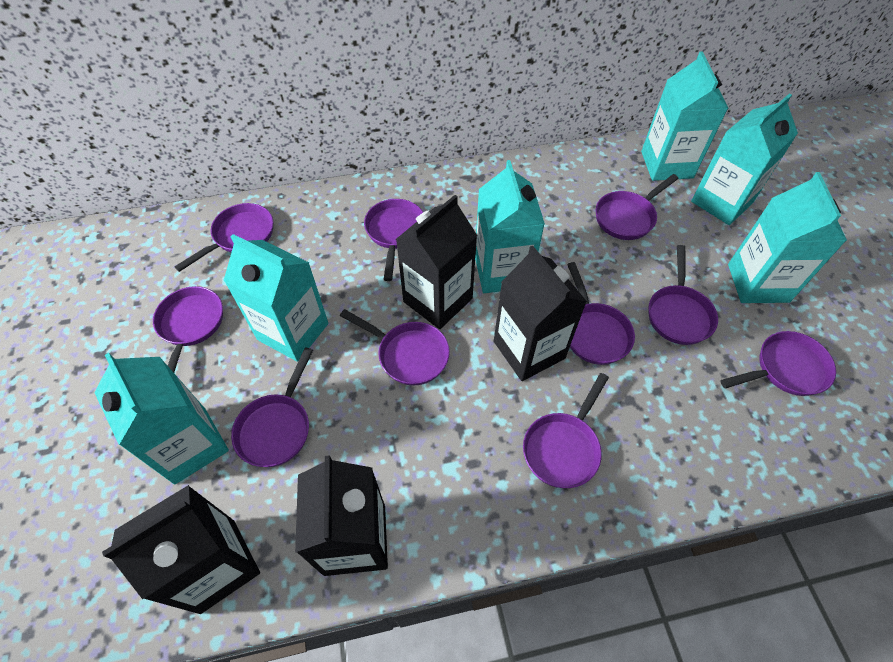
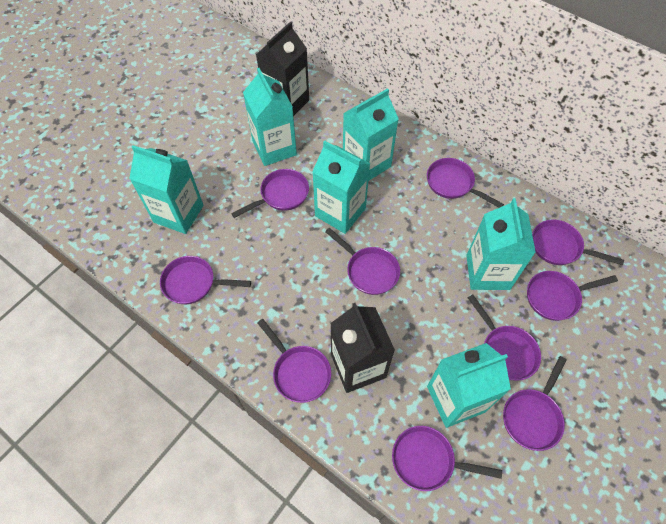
black carton: [102,485,260,614] [295,455,388,576] [396,195,477,329] [494,246,587,381] = 4 -> [256,22,309,116] [330,303,395,393] = 2

